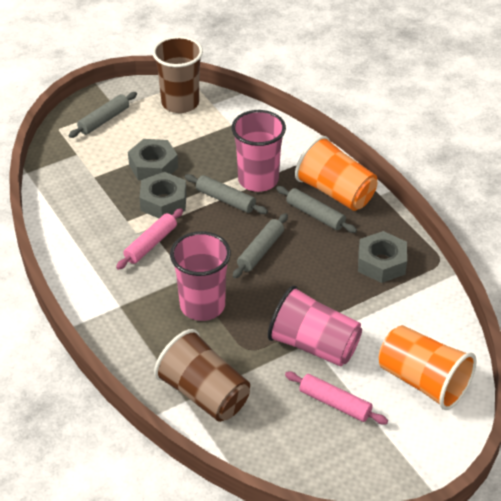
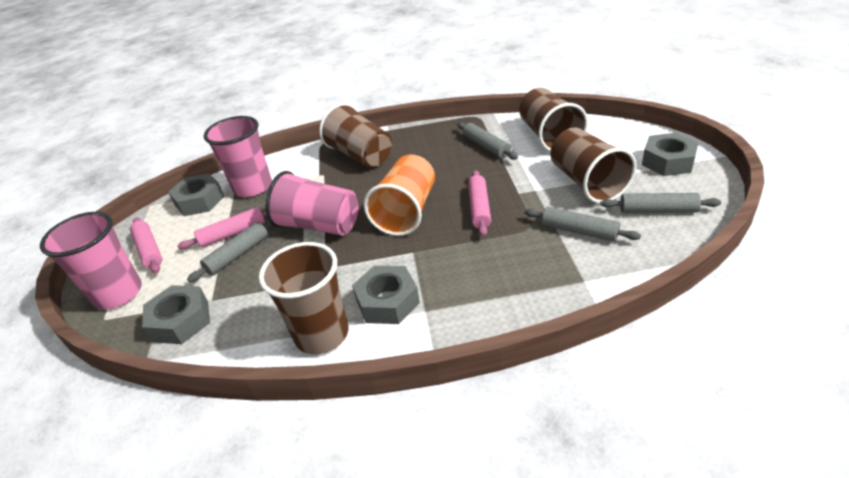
brown cup: [152,36,203,113] [154,329,250,422] = 2 -> [259,242,348,355] [319,103,392,168] [519,88,588,152] [550,128,637,203] = 4
grey nut: [128,139,178,180] [139,172,186,218] [358,231,407,283] = 3 -> [142,285,210,344] [168,173,224,216] [352,266,420,324] [642,133,699,176] = 4
orange cup: [295,136,377,211] [379,325,477,410] = 2 -> [364,155,435,236] = 1
pink rolling pin: [116,208,183,270] [285,372,388,424] = 2 -> [130,218,162,273] [177,207,267,249] [468,170,491,237] = 3

